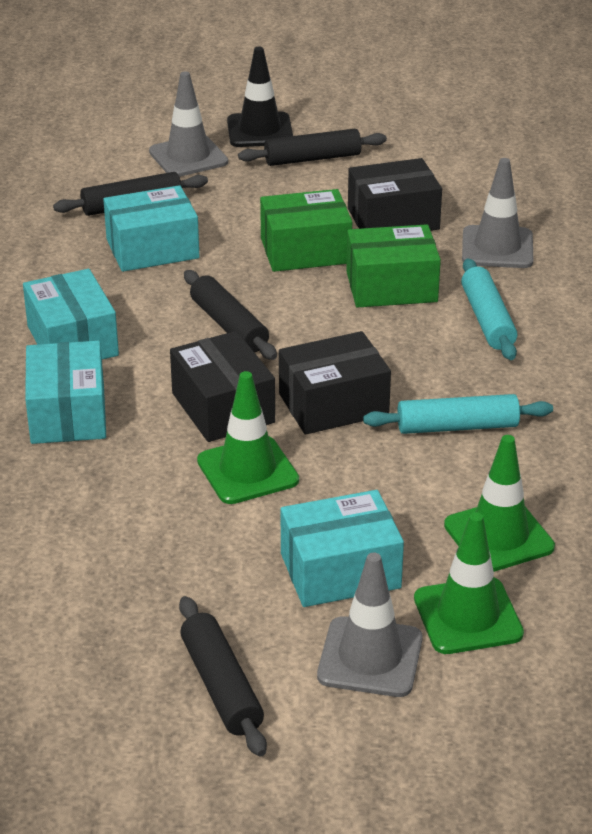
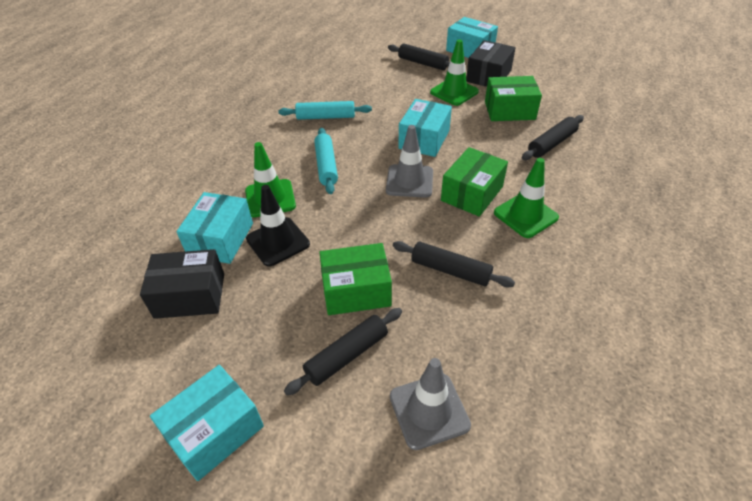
black box: [170,331,275,442] [279,331,391,435] [348,158,442,231] = 3 -> [140,249,224,319] [466,40,516,87] = 2
green box: [260,189,352,272] [346,224,441,308] = 2 -> [319,243,392,315] [441,147,508,217] [485,76,542,121] = 3
grey traffic cone: [149,71,228,177] [317,552,423,697] [462,158,533,268] = 3 -> [386,125,433,198] [390,358,471,450] = 2

